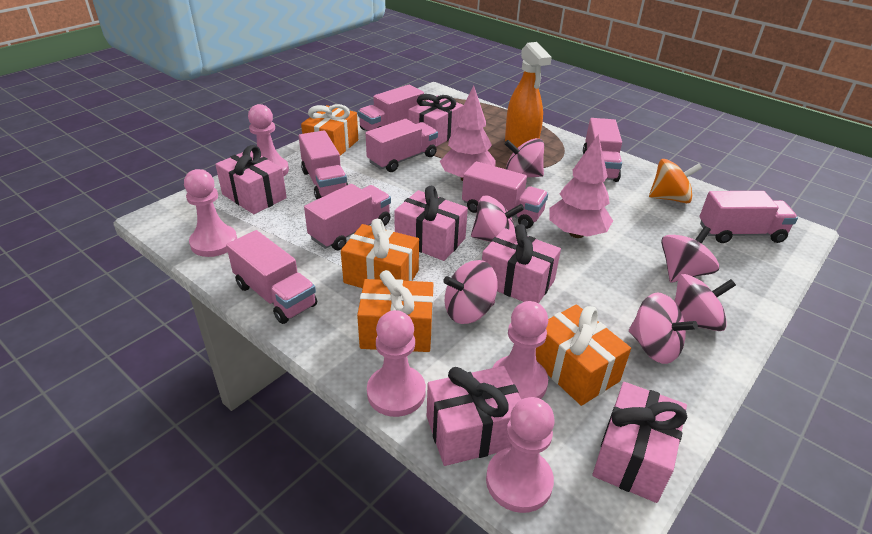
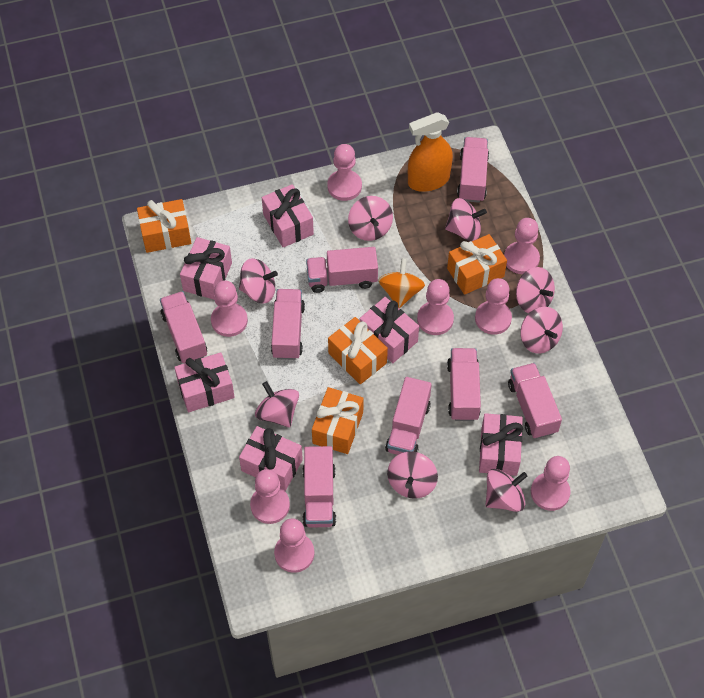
pink pawn: [184,169,237,257] [248,104,289,176] [367,310,426,417] [486,397,555,513] [492,301,548,399] = 5 -> [211,280,248,337] [250,469,290,524] [274,518,314,573] [327,144,362,201] [417,279,454,335] [475,278,512,335] [504,218,540,274] [531,456,571,511] = 8
pink spinning top: [443,260,498,324] [471,196,524,242] [504,138,544,177] [629,293,698,364] [661,226,719,283] [675,274,736,331] = 6 -> [239,258,278,304] [255,381,299,428] [348,196,393,241] [387,451,438,499] [445,198,487,241] [485,469,527,512] [516,267,555,313] [520,307,563,354] = 8
pink tree: [440,86,496,181] [549,134,613,238] = 2 -> none = 0

